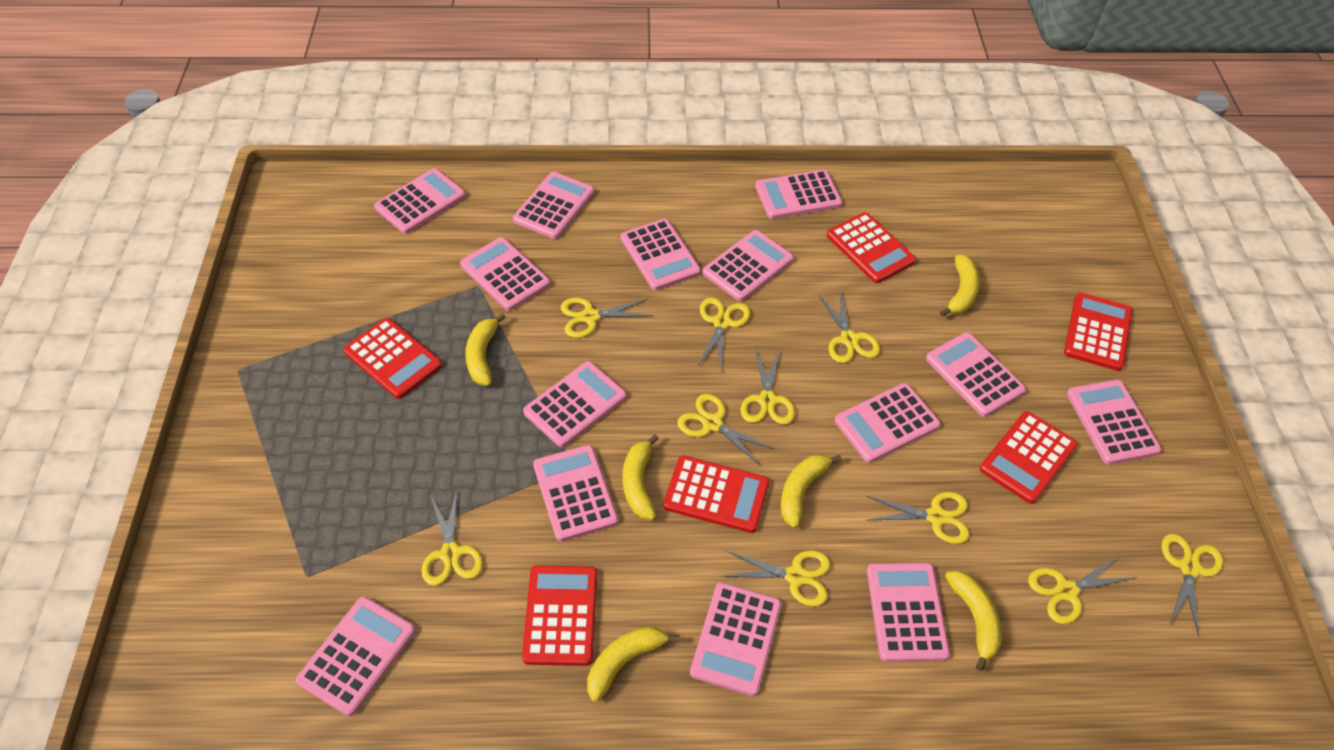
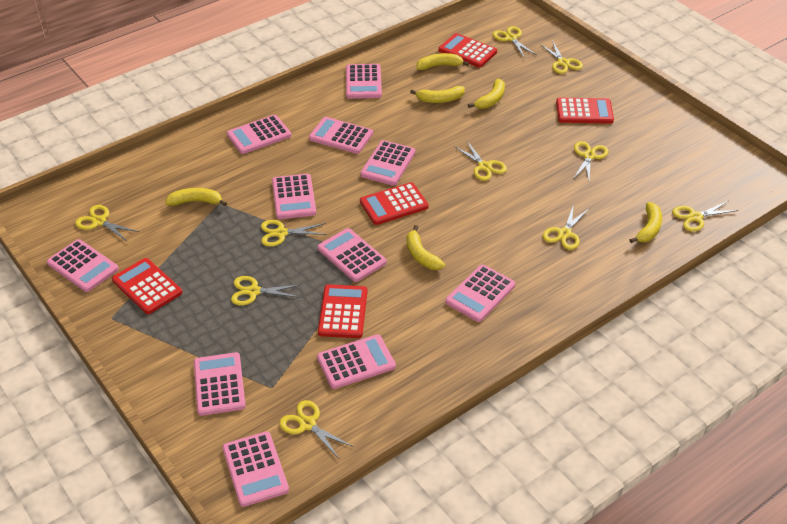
pink calculator: [296,596,416,716] [374,168,466,234] [460,237,550,311] [513,172,595,239] [523,361,627,447] [533,445,618,542] [621,219,701,290] [690,582,782,696] [703,230,794,301] [755,170,842,219] [835,383,941,463] [867,563,950,662] [926,332,1026,417] [1067,380,1161,464] = 14 -> [47,239,119,292] [194,352,246,416] [222,431,289,507] [227,115,291,154] [272,174,316,219] [309,117,373,154] [317,334,396,389] [318,228,387,282] [346,64,382,99] [360,140,415,186] [445,264,515,322] = 11
red calculator: [344,318,442,399] [522,565,598,666] [663,456,769,533] [827,212,916,283] [980,411,1078,504] [1064,292,1132,371] = 6 -> [112,258,182,314] [318,284,368,338] [360,182,429,225] [438,33,497,67] [556,98,614,124] = 5

